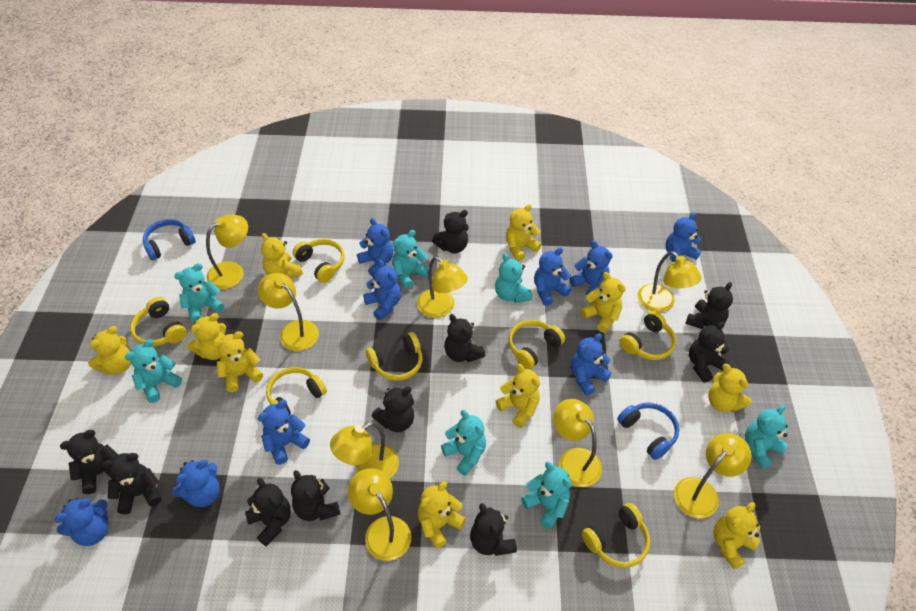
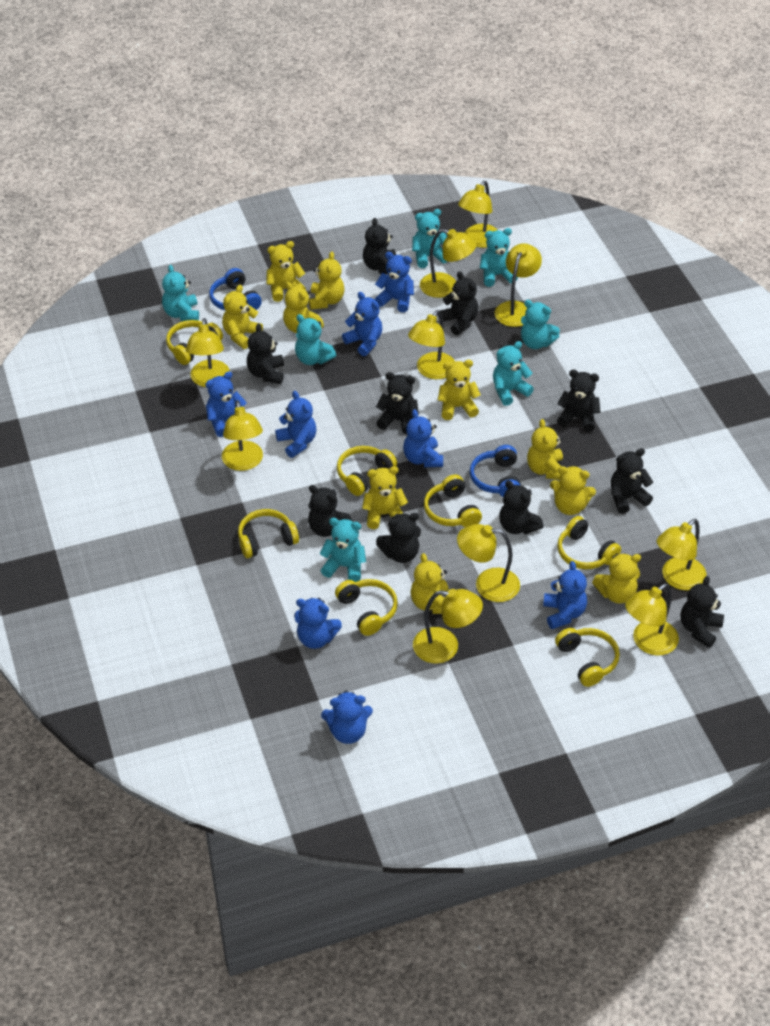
blue teddy bear: [55,498,108,546] [172,460,220,507] [258,400,310,465] [357,218,394,276] [363,260,401,320] [534,247,571,306] [569,240,613,295] [571,333,611,395] [666,213,701,262] = 9 -> [205,371,247,437] [275,391,316,458] [294,598,342,649] [321,691,373,744] [342,292,382,356] [375,252,414,312] [403,409,443,467] [543,561,587,629] = 8
yellow lamp: [206,214,248,289] [258,273,319,351] [330,422,399,479] [348,468,411,561] [417,256,468,318] [553,399,602,487] [638,251,701,313] [674,433,752,518] = 8 -> [186,318,230,387] [222,400,263,471] [408,310,455,379] [413,589,483,664] [420,229,476,298] [457,524,520,602] [458,181,498,248] [495,243,542,327] [625,583,679,656] [657,519,706,591] = 10

